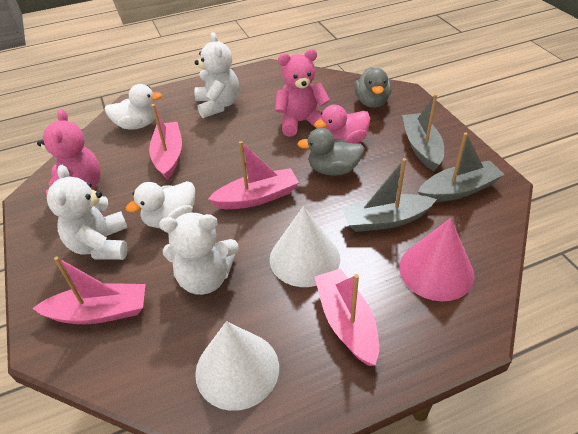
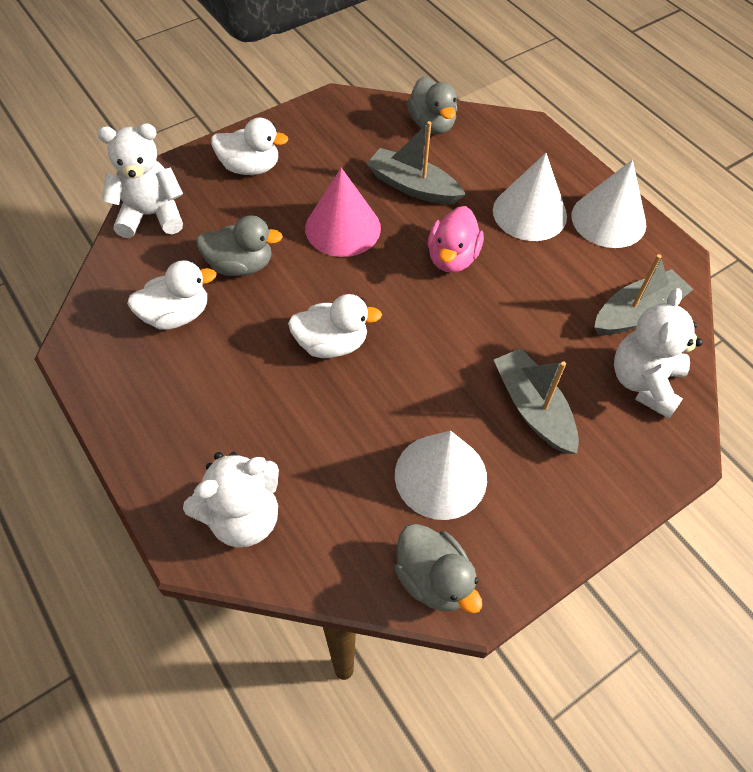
grey duck: [298,128,364,176] [354,67,391,108] = 2 -> [196,215,283,276] [394,524,482,614] [407,77,457,134] = 3
pink boat: [32,256,145,324] [149,104,182,180] [208,141,299,209] [315,268,379,366] = 4 -> none = 0
pink teddy bear: [37,109,101,195] [275,49,330,137] = 2 -> none = 0
white cone: [195,321,279,411] [270,206,340,287] = 2 -> [395,431,487,520] [493,153,567,241] [571,160,646,248] = 3
white duck: [105,84,162,130] [126,181,195,228] = 2 -> [127,260,216,330] [211,118,288,175] [288,294,382,358] = 3

